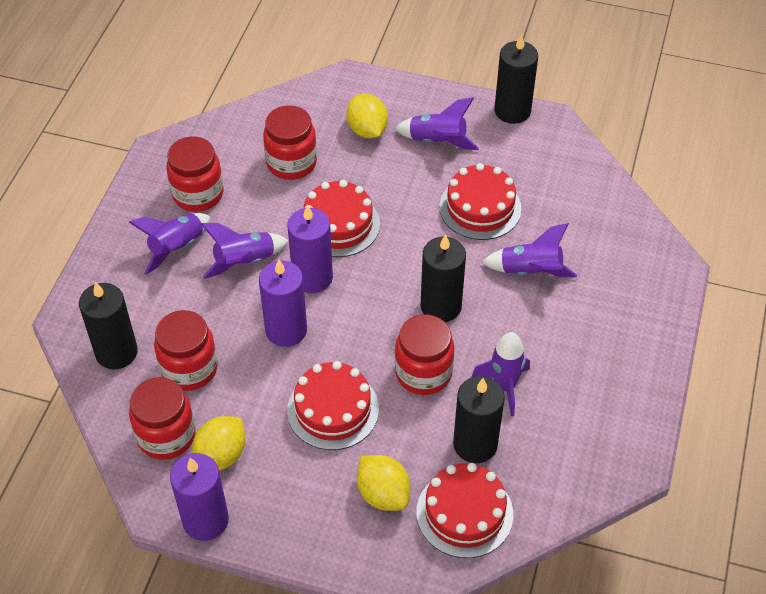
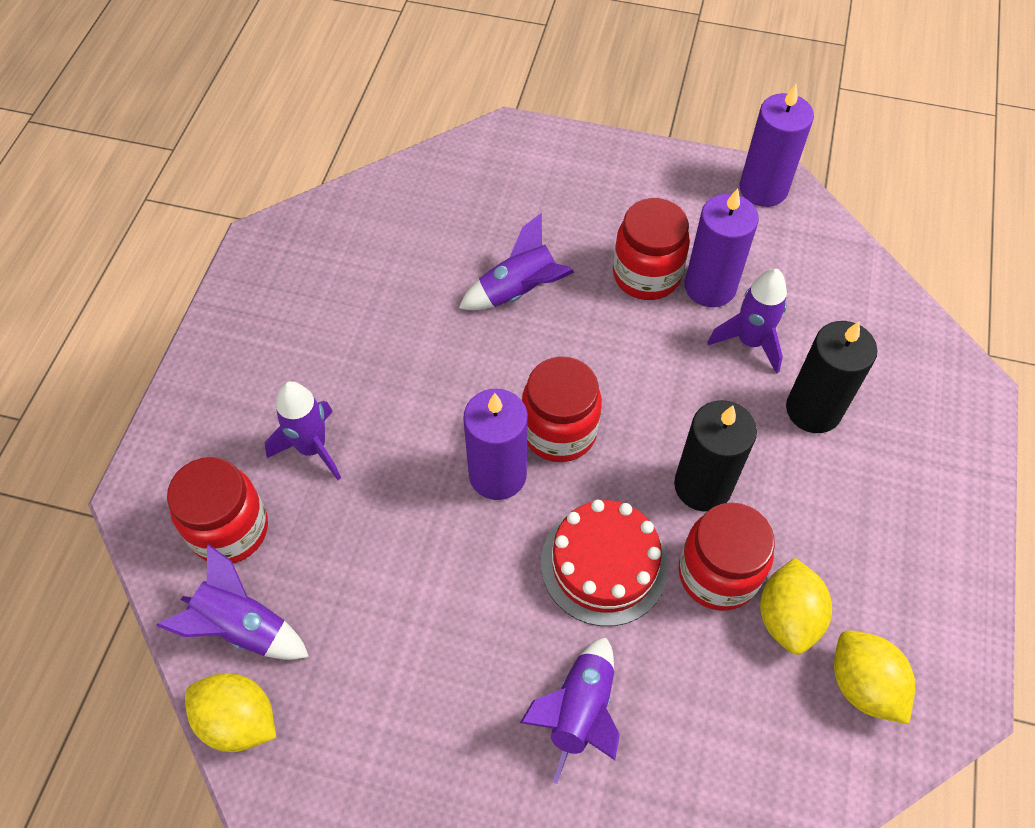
black candle: [79,282,138,369] [421,234,466,322] [453,376,505,463] [494,34,538,124] = 4 -> [674,400,757,512] [786,321,877,433] = 2
red cake: [287,361,379,450] [304,180,380,257] [417,463,513,558] [439,163,522,240] = 4 -> [541,500,669,626] = 1
red jar: [129,377,196,460] [154,310,218,391] [167,137,223,212] [263,105,317,180] [395,314,455,395] = 5 -> [167,457,268,563] [522,356,602,462] [613,198,690,300] [679,502,775,611] = 4

